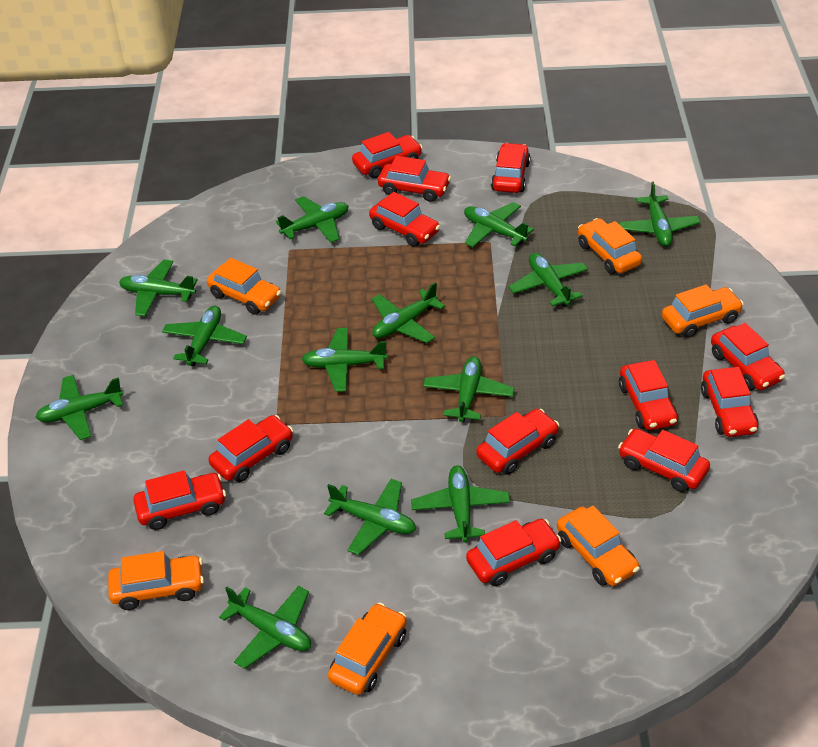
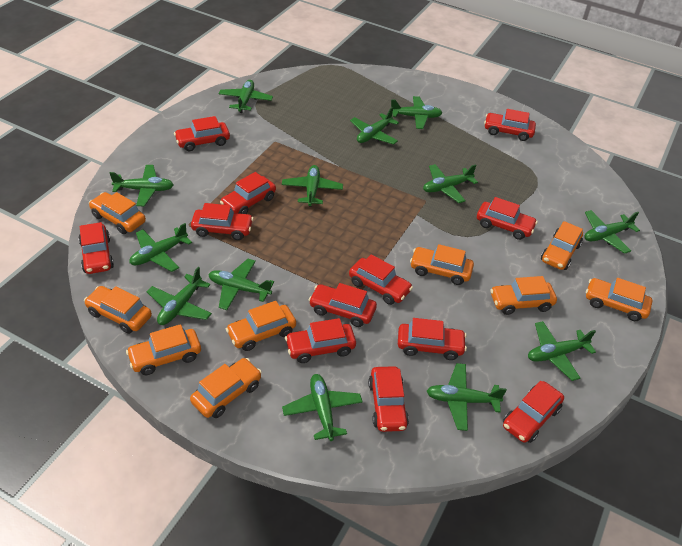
orange car: [108,551,204,610] [207,258,281,315] [328,603,406,695] [557,506,640,586] [578,218,642,274] [662,284,744,338] = 6 -> [84,286,152,334] [89,192,146,234] [126,324,201,375] [190,358,262,418] [226,301,296,351] [410,244,474,285] [490,276,557,315] [541,221,583,270] [586,278,653,321] = 9

